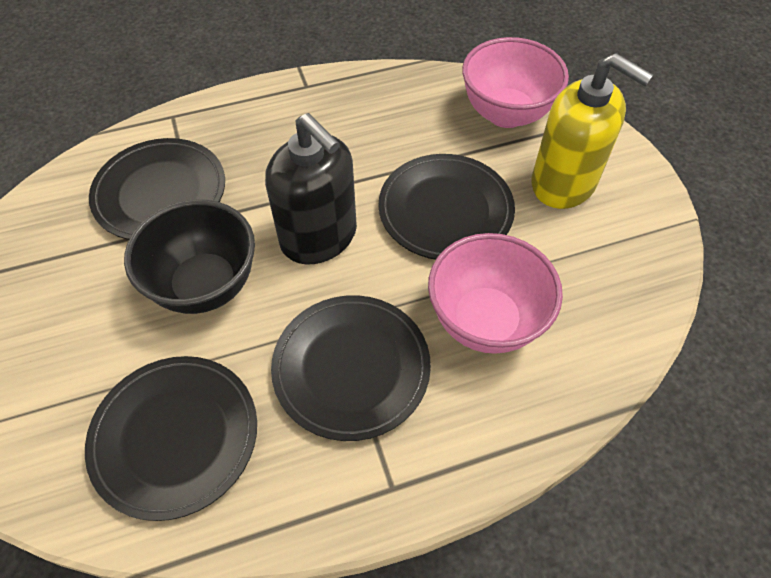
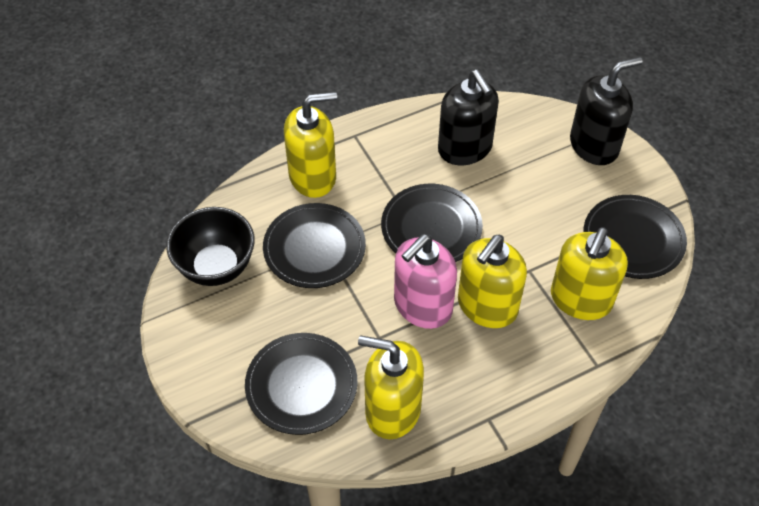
black soap dispenser: [265,113,357,265] = 1 -> [438,70,499,165] [570,57,643,165] = 2
pink bowl: [428,233,563,354] [462,37,569,128] = 2 -> none = 0
pink soap dispenser: none = 0 -> [394,234,457,329] = 1
yellow soap dispenser: [531,53,653,209] = 1 -> [284,92,337,198] [358,335,424,439] [458,235,527,328] [551,227,628,320] = 4

